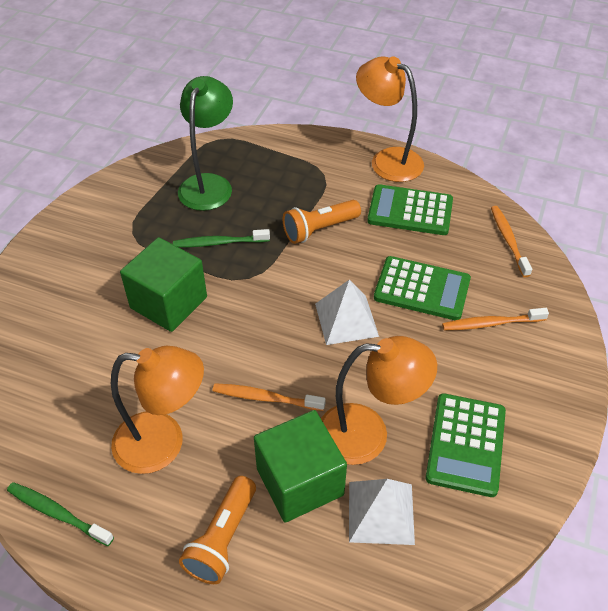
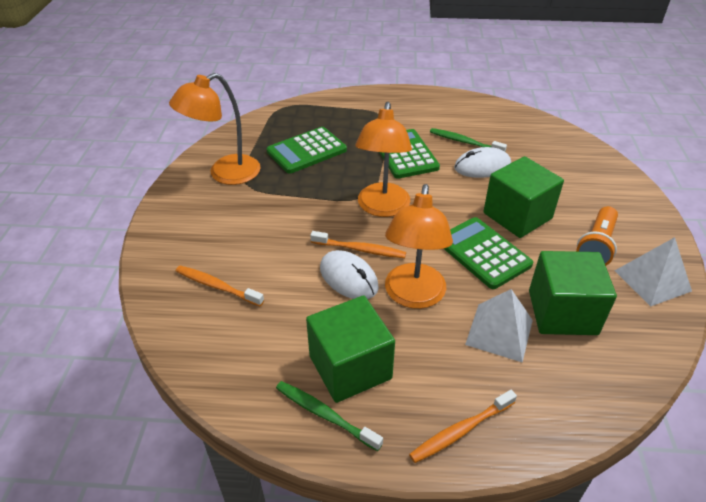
green cube: [120,237,207,332] [254,410,347,523] = 2 -> [306,295,395,403] [483,156,564,238] [529,251,617,335] = 3
green lamp: [178,76,233,211] = 1 -> none = 0
orange flashlight: [179,476,256,584] [283,200,361,244] = 2 -> [576,206,618,266] = 1
white mouse: none = 0 -> [320,250,379,299] [454,147,511,178] = 2

